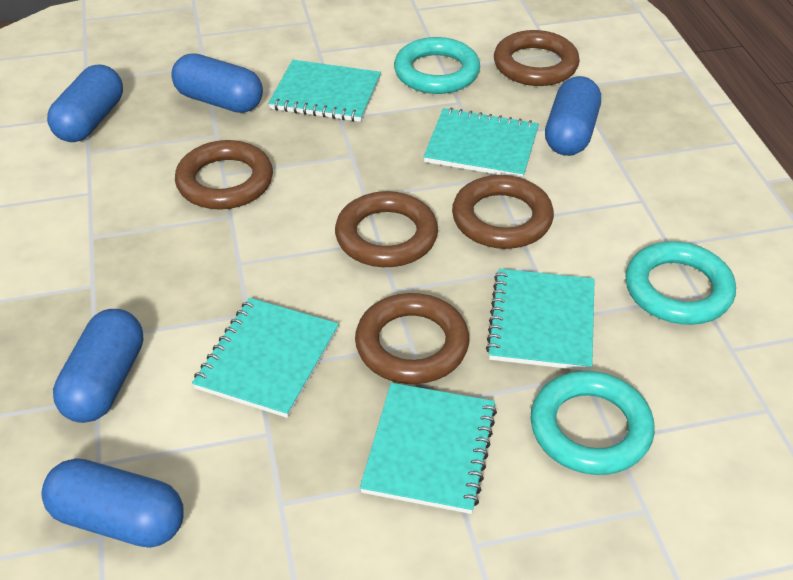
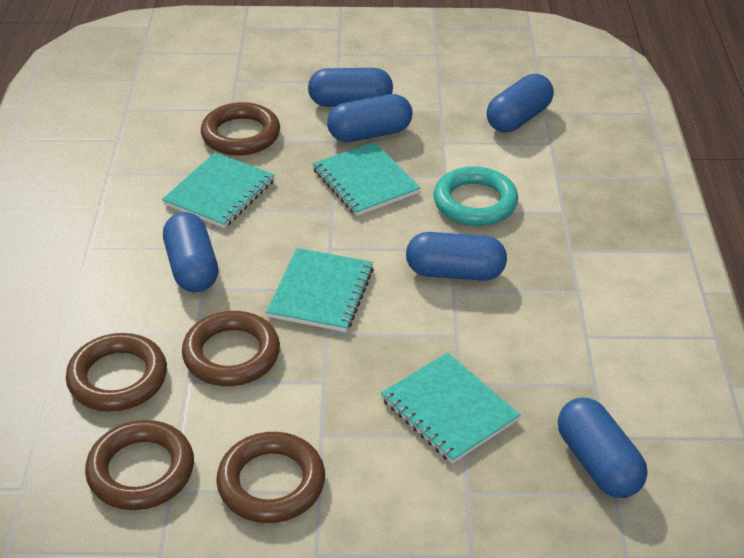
blue capsule: [42,458,184,548] [47,65,123,142] [53,309,143,423] [171,53,263,113] [545,76,601,156] = 5 -> [163,212,218,292] [308,68,393,107] [327,94,413,142] [406,232,507,281] [486,74,554,132] [558,398,647,498] = 6
turquoise notebook: [192,298,339,418] [268,60,381,122] [360,383,497,514] [423,108,539,179] [486,269,595,371] = 5 -> [162,152,275,228] [266,248,374,332] [313,142,421,216] [381,353,520,464] = 4
turquoise ring: [394,37,480,94] [530,371,655,475] [625,241,736,325] = 3 -> [434,166,518,226] = 1

